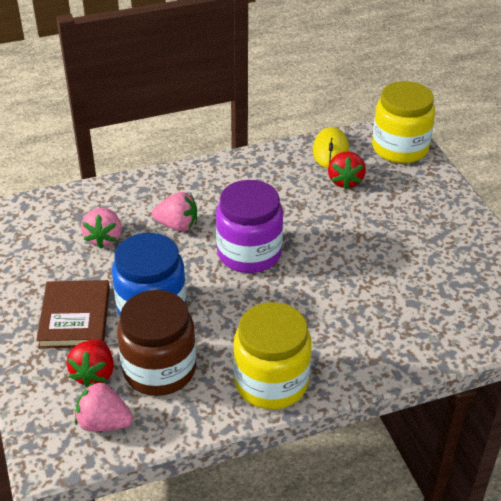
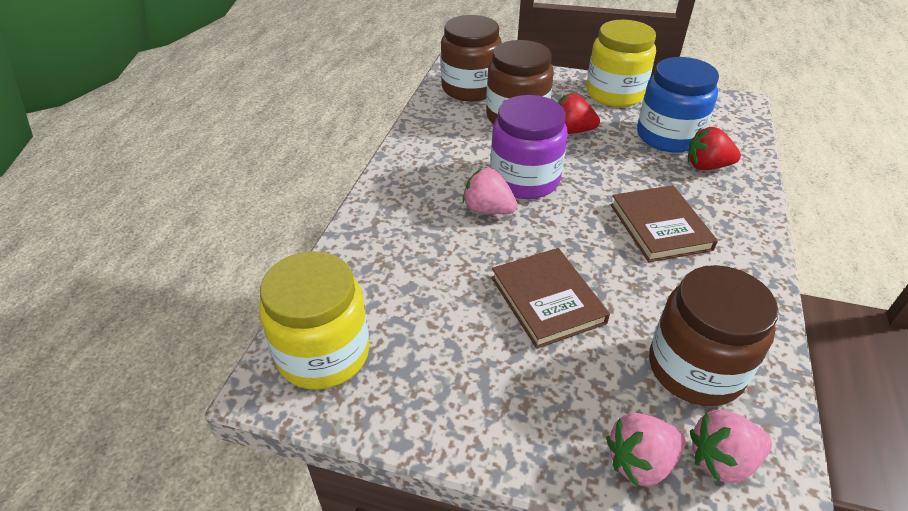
brown book: [36,280,110,349] = 1 -> [491,248,610,349] [610,185,718,262] = 2
brown jar: [117,290,196,396] = 1 -> [441,15,502,101] [486,40,554,124] [649,265,779,406] = 3
yellow mouse: [313,127,349,168] = 1 -> none = 0

